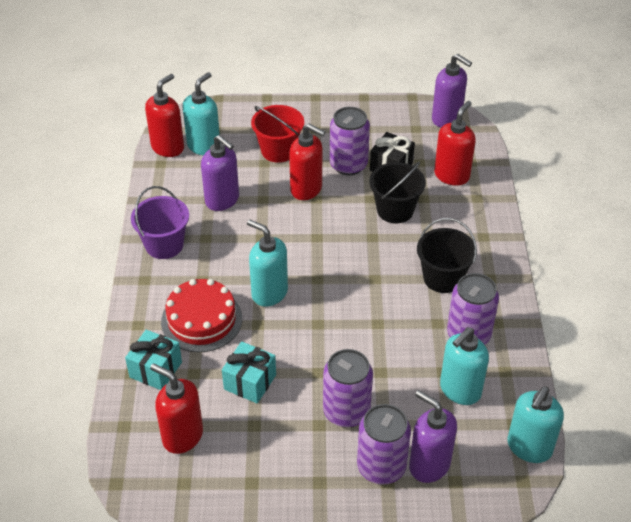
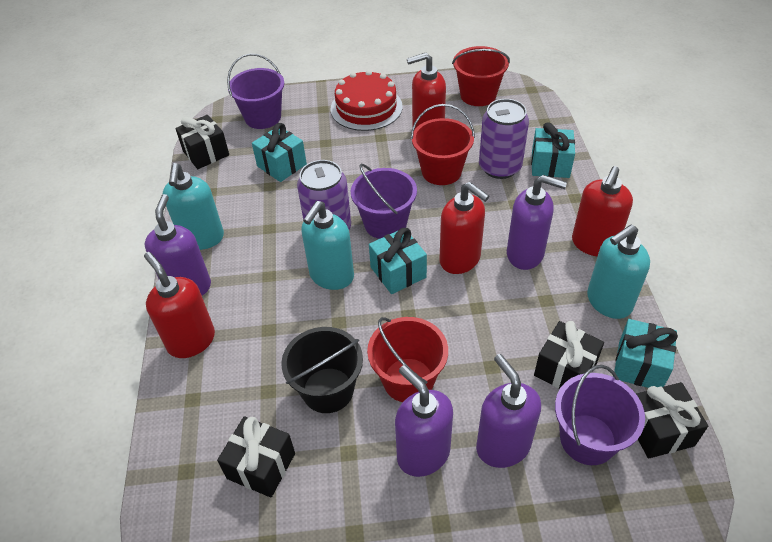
black bucket: [369,162,426,223] [417,218,477,293] = 2 -> [281,327,363,413] = 1
black gift: [370,132,415,172] = 1 -> [175,115,229,169] [217,416,295,498] [534,321,604,389] [636,382,708,459] = 4
purple bucket: [131,186,189,259] = 1 -> [227,53,284,129] [351,164,417,239] [555,365,645,465] = 3
purple can: [323,349,373,427] [330,107,370,175] [357,404,411,484] [447,273,499,345] = 4 -> [297,160,351,230] [479,99,529,179] = 2
purple soap dispenser: [201,135,239,211] [409,390,457,483] [432,54,472,127] = 3 -> [145,194,211,295] [395,365,453,477] [476,354,541,468] [507,175,567,270] = 4
red bucket: [251,105,304,163] = 1 -> [367,317,448,402] [411,104,475,185] [452,46,510,106] = 3
turquoise gift: [125,330,182,390] [222,341,276,404] = 2 -> [252,123,307,182] [369,228,427,294] [531,122,575,178] [614,319,678,388] = 4
turquoise soap dispenser: [183,72,221,156] [247,219,288,307] [440,327,489,405] [507,386,564,463] = 4 -> [163,163,224,250] [301,201,354,290] [587,225,650,319] = 3

